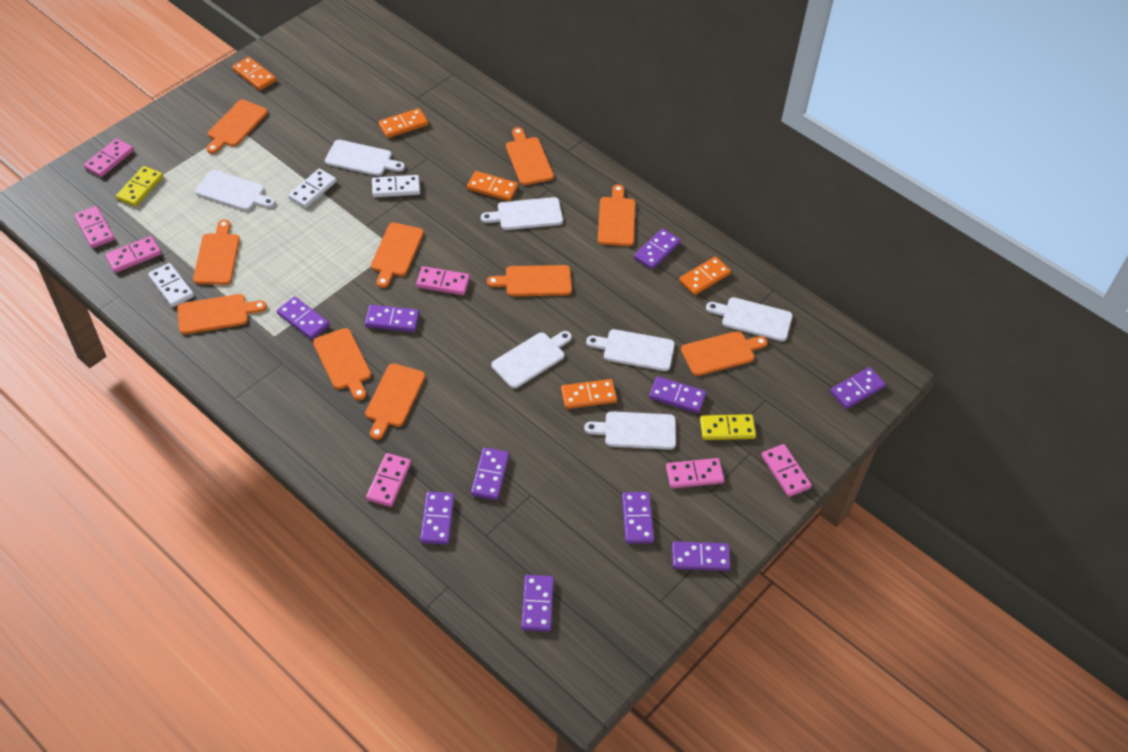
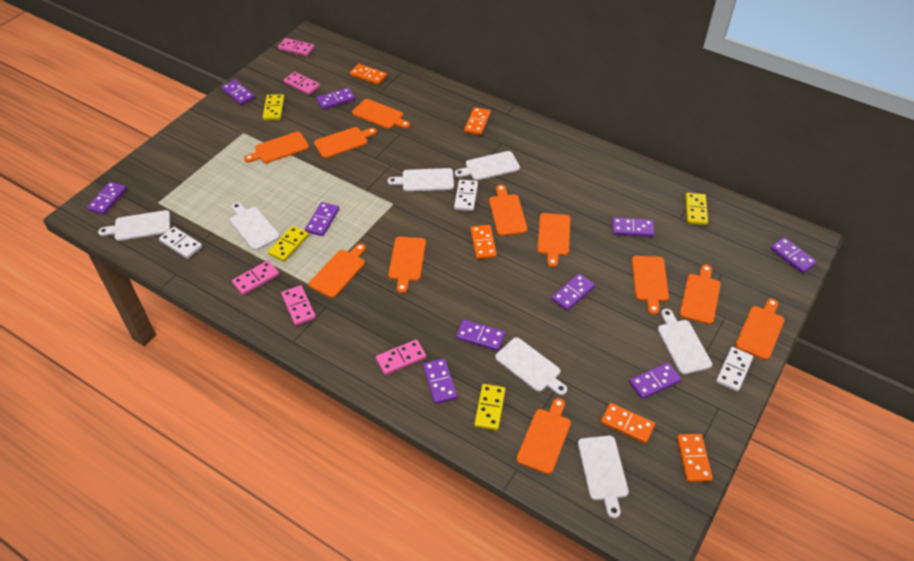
orange cutting board: [177,294,267,334] [193,220,240,285] [207,100,268,154] [313,328,371,400] [365,363,425,440] [371,223,424,288] [487,265,572,297] [506,127,554,185] [598,184,636,246] [681,331,768,376] = 10 -> [244,132,309,163] [309,243,366,298] [314,127,377,158] [352,99,410,129] [388,237,426,294] [489,185,528,236] [516,398,571,474] [537,213,570,267] [632,256,669,315] [680,264,721,324] [735,299,784,360] = 11
pink domino: [74,206,115,248] [84,138,134,177] [105,236,161,273] [366,453,411,507] [416,266,470,295] [666,458,725,489] [761,444,812,497] = 7 -> [232,260,279,295] [278,38,315,56] [281,285,316,326] [284,72,320,95] [376,339,426,375] = 5
yellow domino: [116,166,163,207] [700,414,756,440] = 2 -> [263,94,284,120] [268,226,309,262] [474,384,506,431] [685,193,708,225] = 4

